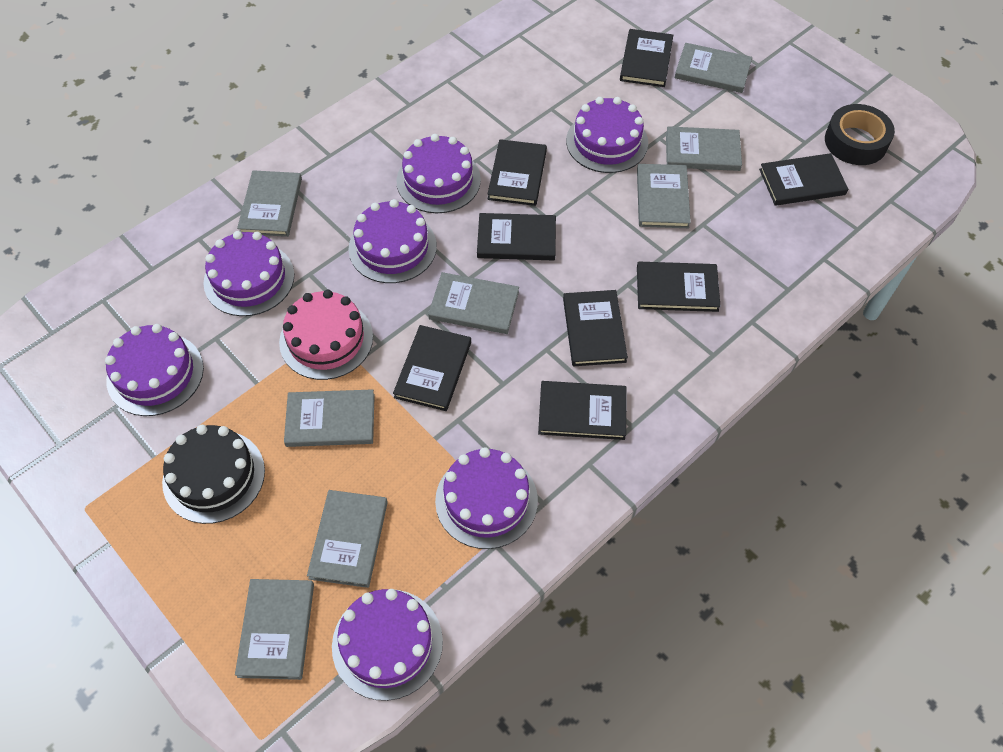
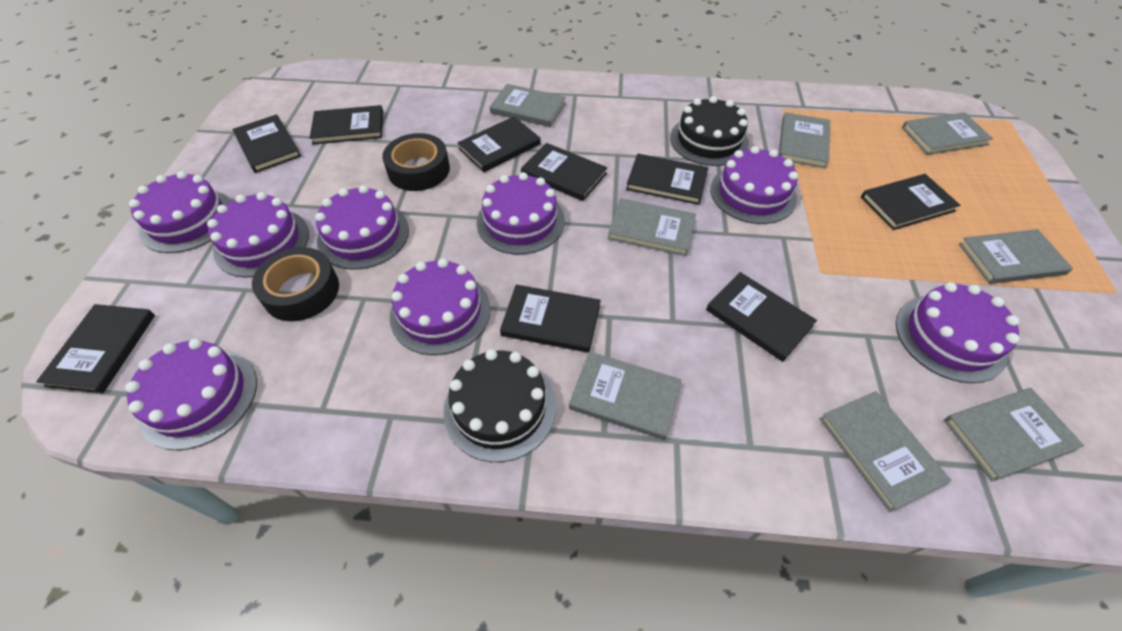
black book: [393,325,471,411] [477,213,556,260] [487,139,547,206] [538,381,627,440] [563,290,628,366] [620,29,673,87] [637,262,721,312] [759,153,848,206] = 8 -> [36,304,155,393] [233,114,301,173] [310,105,383,144] [458,117,541,172] [500,285,601,353] [521,143,607,201] [626,154,708,205] [706,272,817,362] [861,174,960,230] = 9
black cake: [162,425,265,524] = 1 -> [443,349,556,462] [670,96,749,166] = 2
black tape: [825,104,895,165] = 1 -> [252,247,339,321] [382,133,450,191] = 2
pink cake: [279,290,373,380] = 1 -> none = 0
purple cake: [105,324,204,416] [203,231,294,316] [332,589,443,701] [348,199,437,283] [397,134,481,213] [435,447,538,549] [566,97,648,173] = 7 -> [125,339,257,450] [129,171,231,253] [207,192,309,277] [315,185,409,270] [390,258,491,355] [477,172,565,254] [710,146,798,224] [896,282,1020,383] = 8

